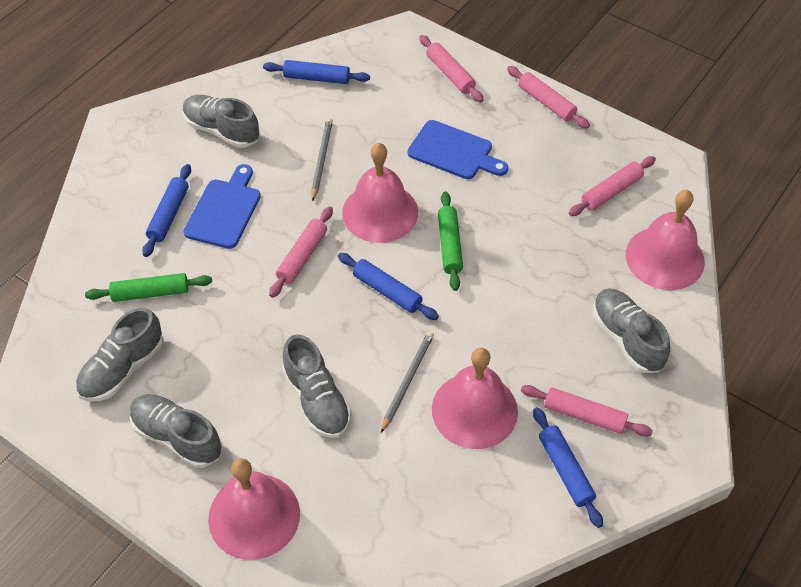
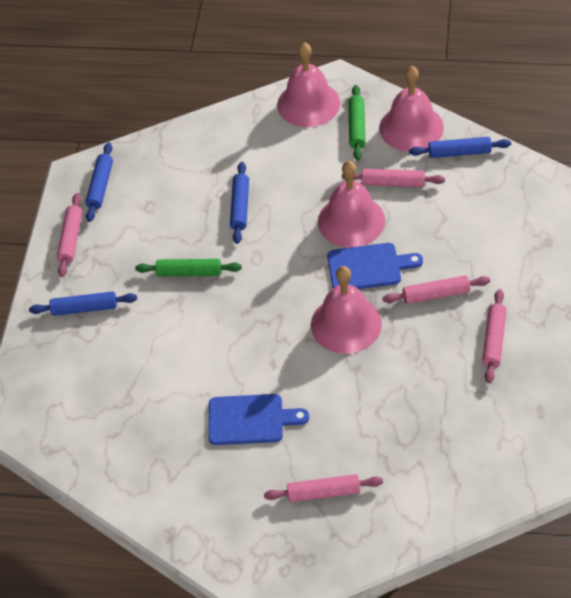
grey pencil: [311,118,333,202] [381,331,434,433] = 2 -> none = 0
grey shoe: [76,308,164,401] [130,395,222,468] [183,95,260,148] [282,334,352,438] [593,288,670,373] = 5 -> none = 0

